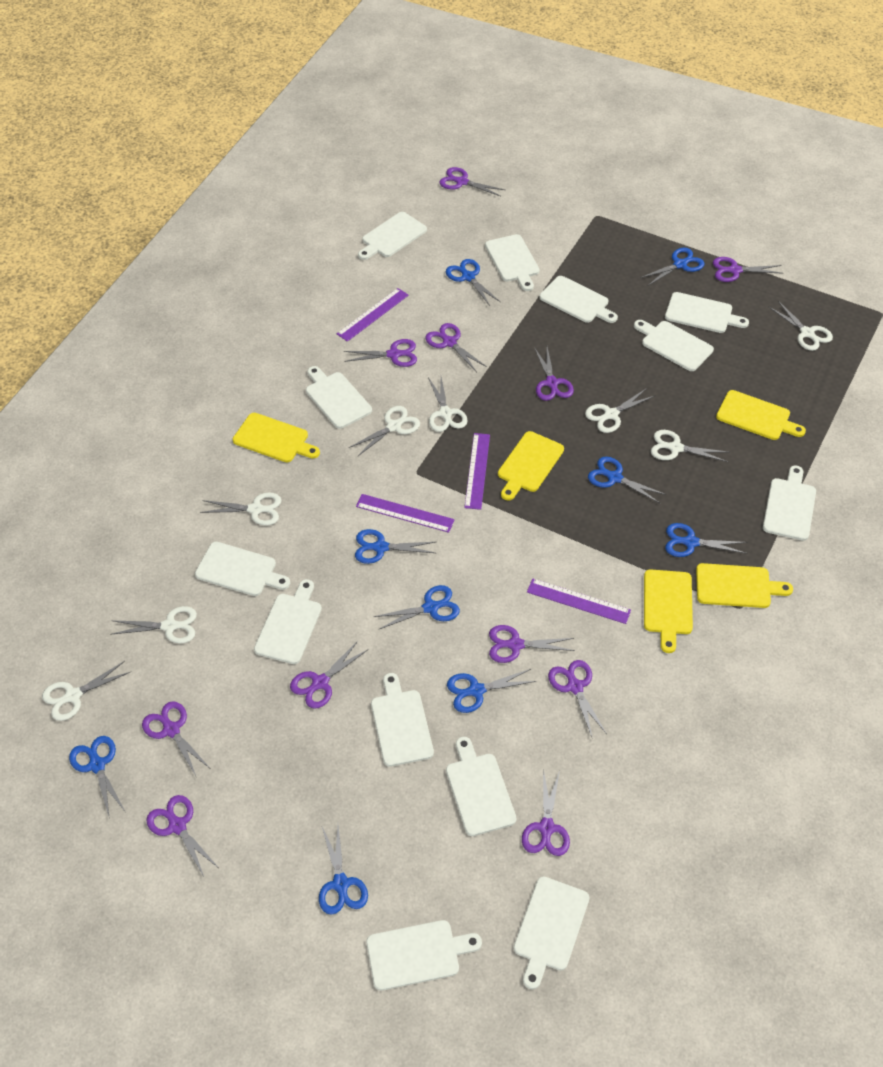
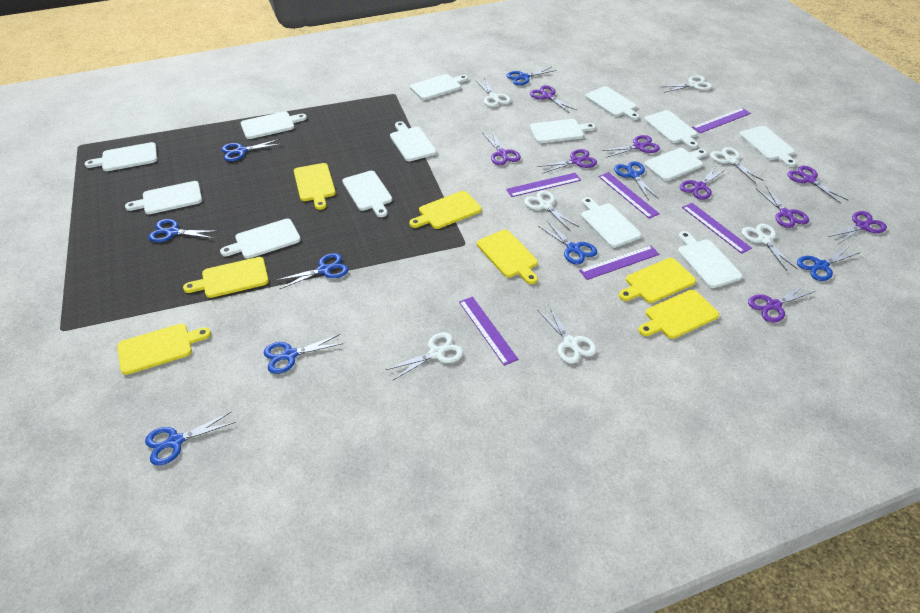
purple ruler: [337,288,409,342] [356,494,455,533] [464,433,490,510] [527,579,631,624] = 4 -> [459,296,519,366] [506,173,581,197] [579,245,659,280] [598,172,660,219] [682,203,752,254] [692,108,751,133] = 6
purple scissors: [142,701,210,778] [146,795,219,876] [290,641,369,708] [344,339,417,367] [425,323,487,372] [440,167,505,196] [489,625,575,663] [522,769,570,856] [534,347,574,401] [548,660,607,737] [713,257,784,282] = 11 -> [483,131,521,165] [530,85,576,113] [537,149,597,174] [601,135,660,158] [680,166,726,200] [748,284,816,323] [756,186,809,228] [787,166,848,203] [828,211,887,245] = 9
white cutting board: [195,542,290,596] [254,579,322,664] [306,366,372,429] [358,212,427,260] [366,920,482,991] [371,673,434,767] [446,737,517,836] [485,234,540,291] [514,876,590,989] [539,276,618,323] [634,320,714,371] [665,292,749,333] [763,465,816,541] = 13 -> [85,142,157,171] [125,181,202,214] [220,219,301,259] [241,111,307,139] [342,171,392,217] [390,121,437,161] [410,74,468,100] [530,119,596,143] [581,197,641,248] [585,86,639,120] [644,110,698,149] [644,148,707,181] [678,231,742,288] [739,126,796,167] = 14
white scissors: [42,661,130,721] [110,606,197,644] [200,492,281,526] [349,406,420,456] [428,377,468,432] [585,388,656,433] [651,430,728,462] [769,301,833,351] = 8 -> [386,332,463,381] [475,78,511,107] [524,190,579,230] [537,306,596,364] [661,75,712,93] [710,147,764,183] [742,224,797,271] = 7
yellow cutting board: [233,413,320,462] [498,431,564,501] [644,569,693,653] [696,563,793,608] [716,390,806,440] = 5 -> [117,323,211,375] [183,257,269,298] [294,163,336,210] [409,191,482,229] [477,230,538,284] [619,258,696,303] [638,290,719,339] = 7

